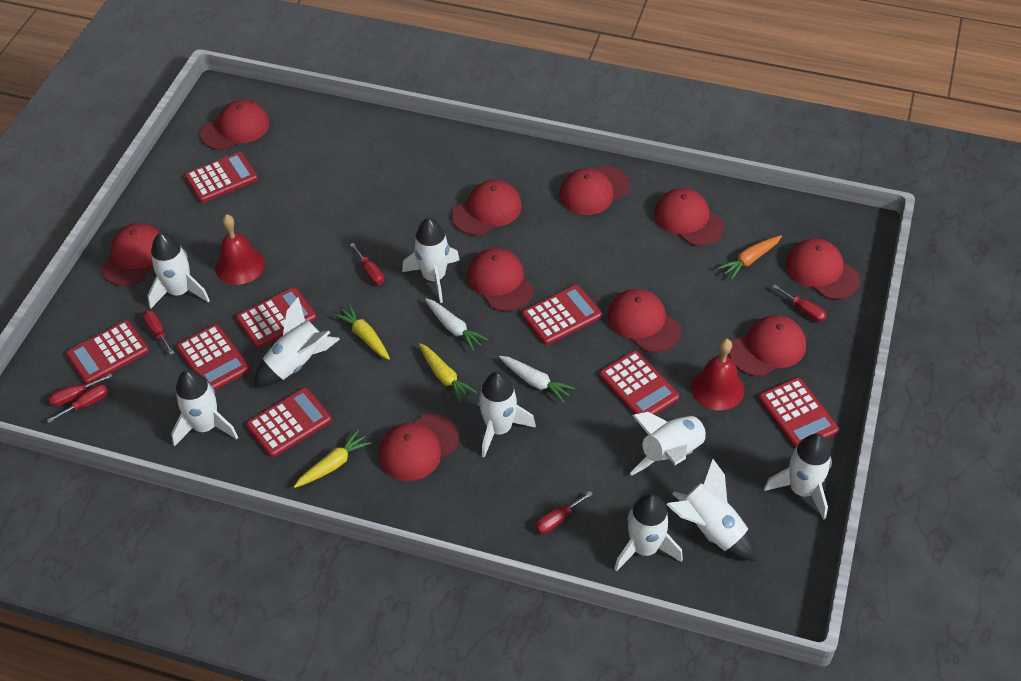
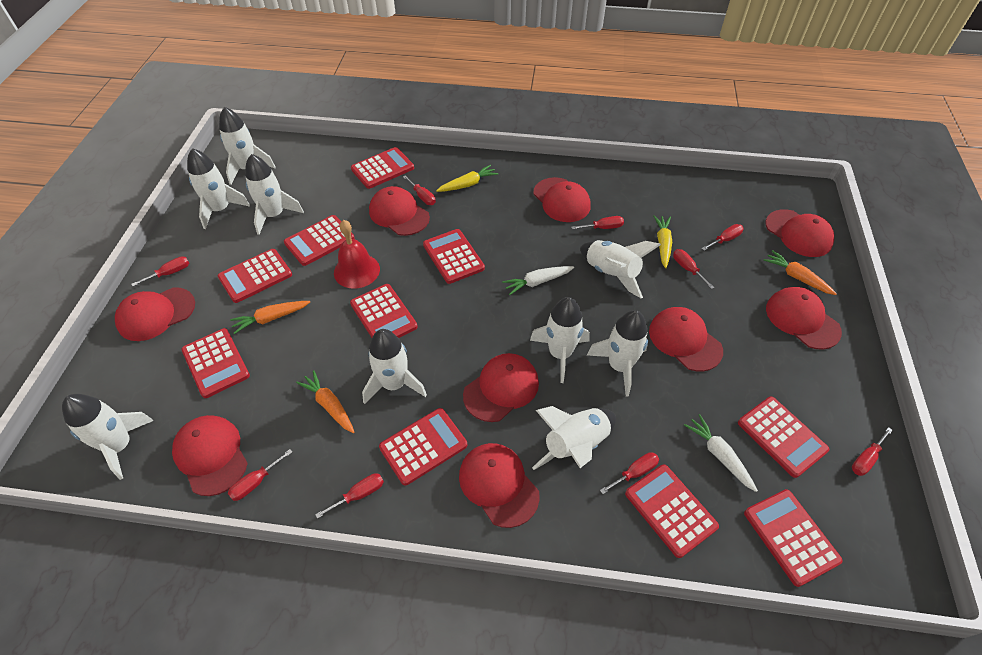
orange carrot: [718,235,782,280] = 1 -> [230,301,310,334] [296,370,354,433] [763,250,837,295] = 3
red bell: [215,214,265,285] [691,339,745,411] = 2 -> [334,220,380,289] = 1
red calculator: [66,320,149,384] [176,324,250,390] [185,152,258,203] [236,287,316,348] [246,388,332,457] [522,285,602,345] [599,351,679,415] [759,378,839,448] = 8 -> [181,328,250,398] [218,249,292,303] [284,215,355,266] [350,284,418,338] [351,147,414,189] [379,408,467,485] [423,229,485,284] [625,464,719,558] [738,397,829,478] [744,489,843,587] = 10
red cap: [101,223,160,286] [200,100,270,150] [379,414,459,481] [452,180,522,236] [467,248,534,311] [560,166,629,215] [607,289,681,353] [654,188,725,246] [729,315,806,377] [786,238,860,299] = 10 -> [115,287,195,341] [172,415,248,496] [369,186,430,236] [459,443,540,528] [463,353,539,422] [533,177,591,222] [649,307,723,371] [765,209,834,257] [766,287,842,350] = 9
red screwdriver: [47,384,108,423] [49,374,113,407] [143,310,174,355] [350,243,384,285] [535,491,593,534] [773,285,826,322] = 6 -> [131,256,189,286] [228,449,292,501] [315,473,384,519] [403,175,436,205] [572,216,624,230] [600,452,659,494] [673,249,715,289] [701,224,744,250] [852,427,893,476] = 9
yellow carrot: [294,430,371,488] [333,304,390,360] [419,343,477,403] = 3 -> [436,165,498,192] [654,215,672,268] = 2

